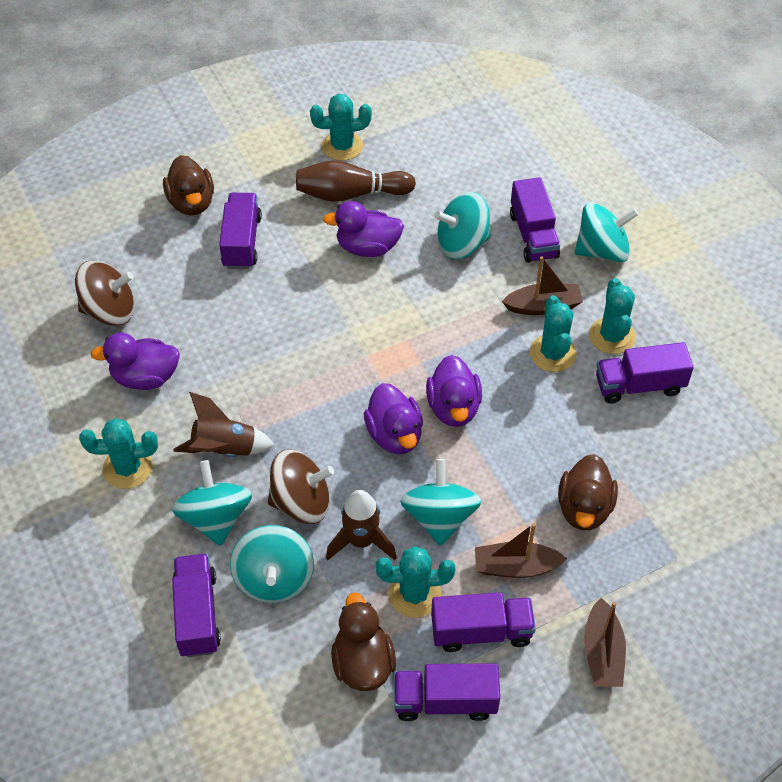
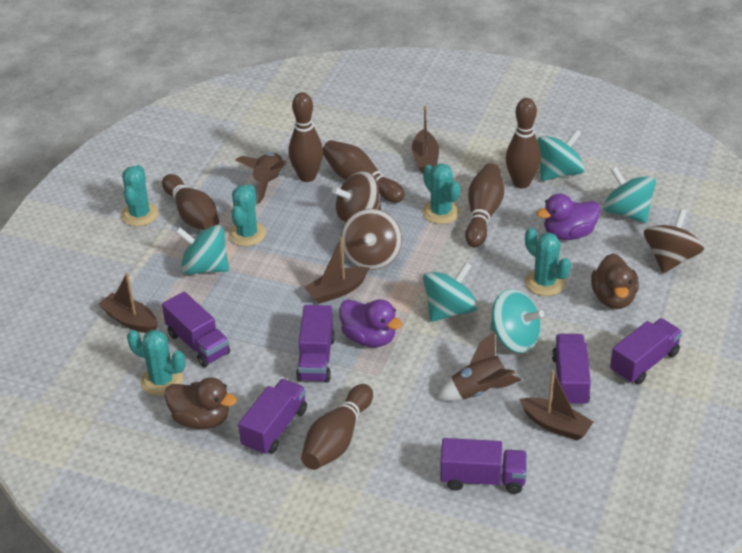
brown boat: [475,523,568,578] [502,256,583,315] [584,598,626,687] = 3 -> [98,273,158,333] [304,238,369,304] [412,105,439,173] [519,370,593,441] = 4
brown bowling pin: [296,160,416,202] = 1 -> [162,174,219,230] [289,92,323,182] [301,384,373,470] [323,140,405,203] [465,163,504,248] [506,98,541,188] = 6
brown duck: [163,155,214,215] [331,592,396,691] [558,454,618,530] = 3 -> [165,377,237,429] [591,253,639,309] = 2
brown spinning top: [75,261,135,326] [268,450,334,524] = 2 -> [332,171,381,226] [341,209,402,270] [644,209,704,273] = 3
purple duck: [91,333,180,390] [323,201,404,257] [364,383,423,454] [426,355,482,427] = 4 -> [339,299,403,347] [537,193,601,240] = 2

